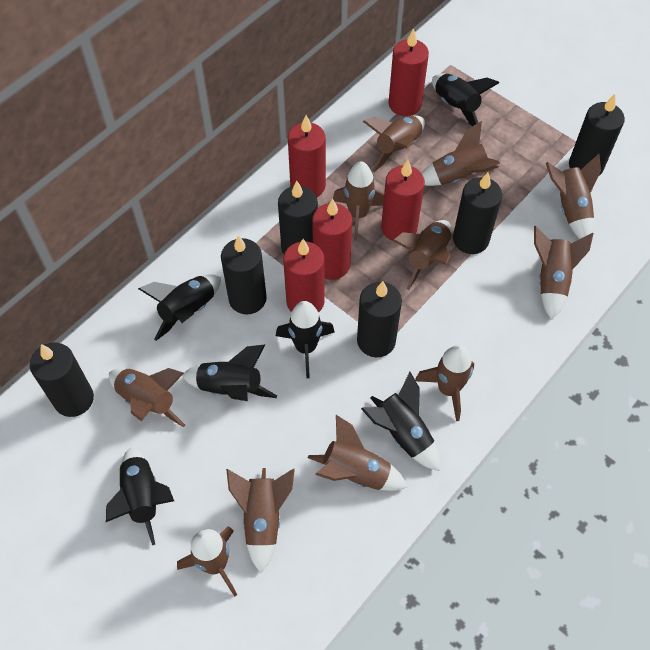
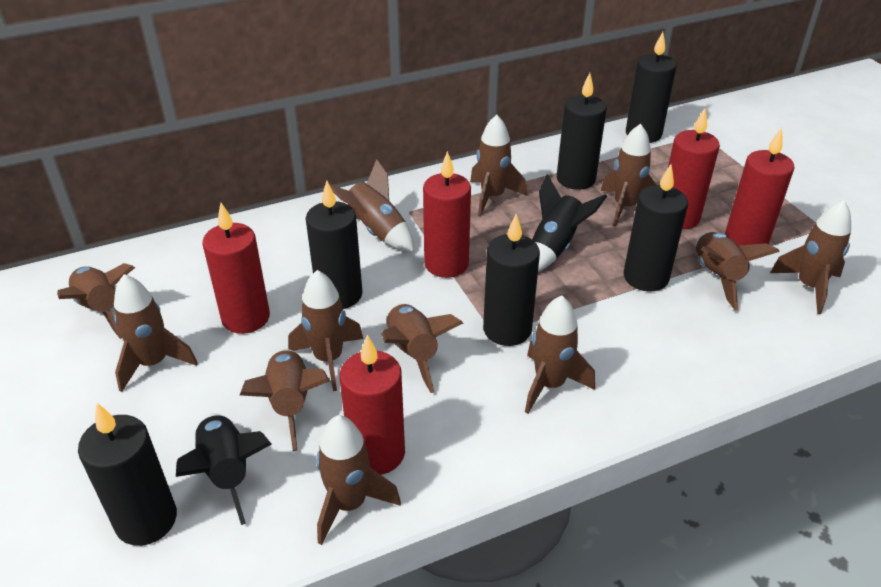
black rocket: [106,448,174,545] [138,274,221,341] [182,345,277,401] [276,301,335,378] [361,372,440,471] [432,74,499,126] = 6 -> [176,413,272,525] [532,174,607,272] = 2
brown rocket: [109,368,185,427] [177,527,237,597] [226,468,295,573] [308,415,408,491] [333,161,384,241] [362,115,425,172] [392,220,451,290] [415,345,474,421] [422,121,500,186] [534,226,594,320] [546,154,601,239] = 11 -> [57,263,135,339] [114,274,198,392] [240,349,329,451] [288,270,363,391] [316,415,401,545] [329,159,414,252] [381,304,463,393] [470,114,527,216] [525,296,595,413] [601,124,657,227] [696,232,780,310] [770,200,851,314] = 12

